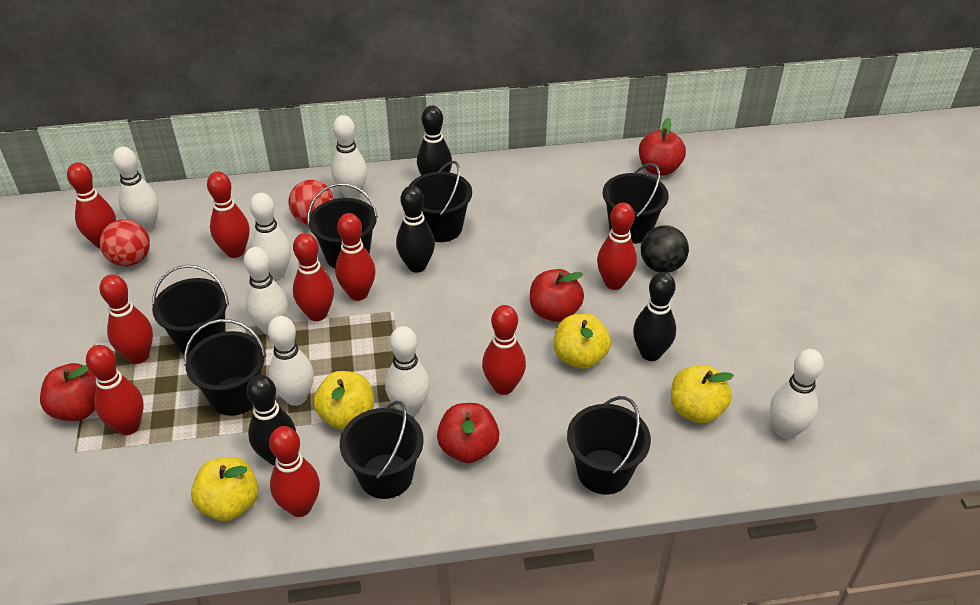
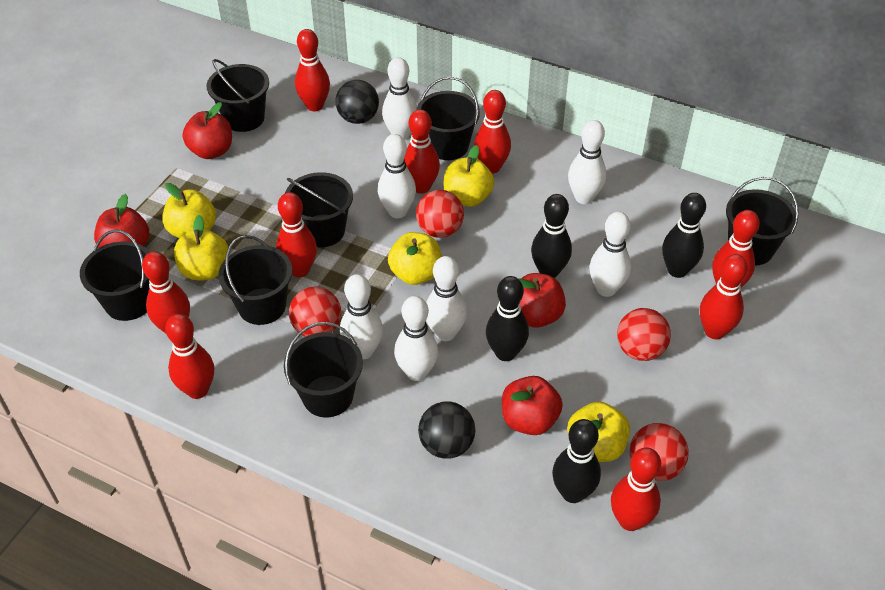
black ball: [641,225,689,273] = 1 -> [335,80,379,124] [418,401,475,459] = 2
red ball: [100,219,150,267] [288,180,334,225] = 2 -> [289,286,341,337] [416,190,464,238] [617,308,671,361] [629,423,689,481] = 4
yellow apple: [191,457,259,521] [313,371,374,430] [554,313,611,369] [671,365,734,423] = 4 -> [162,183,216,238] [174,215,228,280] [388,232,442,285] [443,145,494,207] [567,402,630,462] = 5

